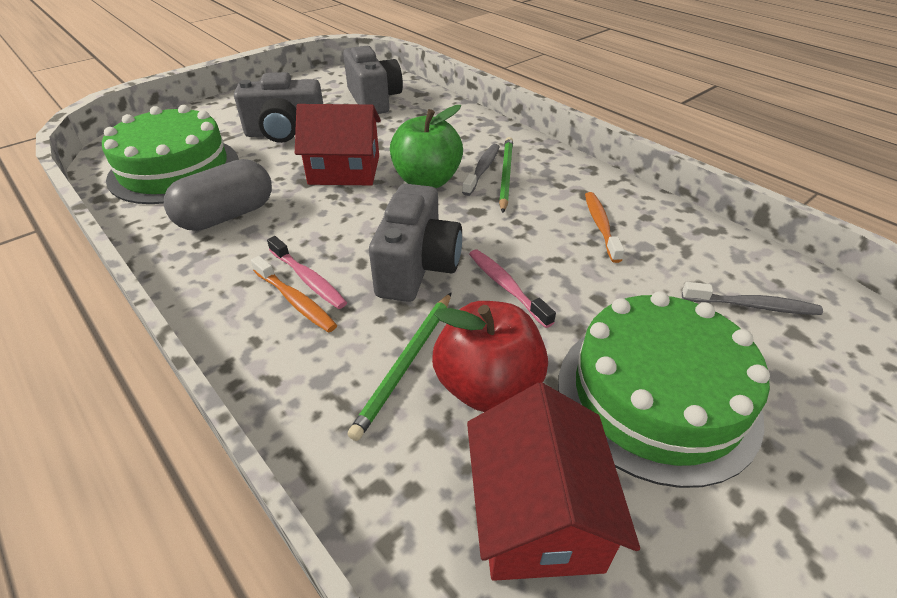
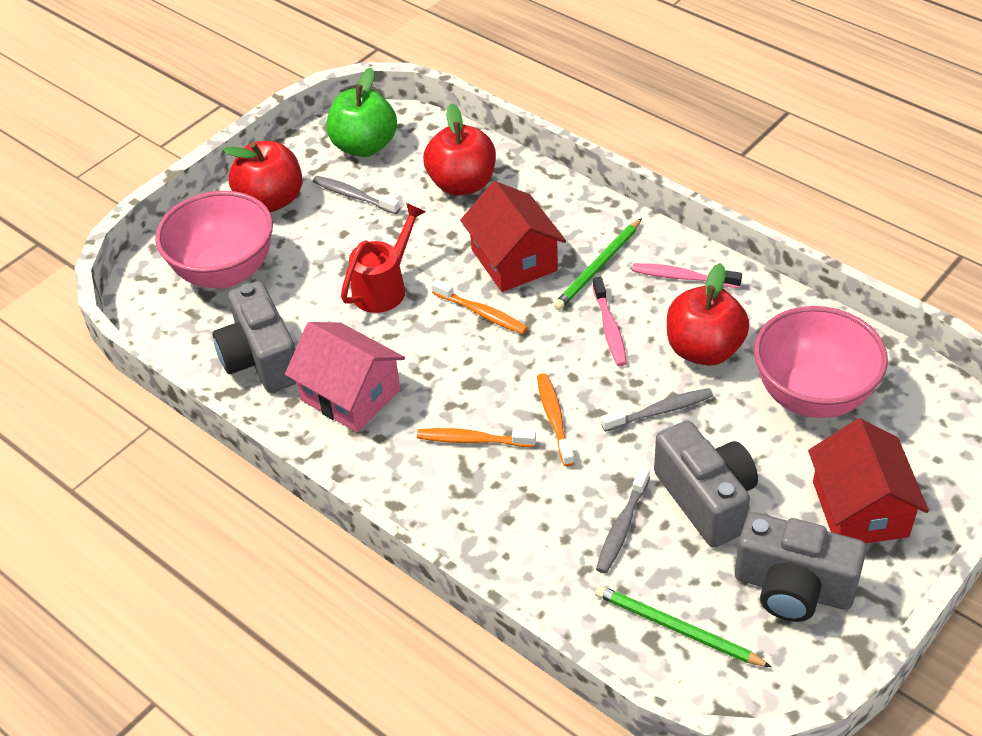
green cake: [102,105,238,204] [558,291,770,488] = 2 -> none = 0
grey capsule: [164,159,272,231] = 1 -> none = 0
grey toothbrush: [462,144,500,196] [682,282,823,315] = 2 -> [312,176,400,214] [596,467,650,574] [601,388,713,432] = 3
orange toothbrush: [251,256,337,333] [585,192,624,263] = 2 -> [417,428,536,447] [431,279,528,334] [537,373,574,466] = 3
pink bowl: none = 0 -> [155,191,273,288] [754,306,888,418] = 2
pink house: none = 0 -> [285,322,405,432] = 1
red apple: [432,301,548,412] = 1 -> [223,141,302,212] [423,103,496,196] [667,263,749,366] = 3
red watering can: none = 0 -> [341,203,426,313] = 1

